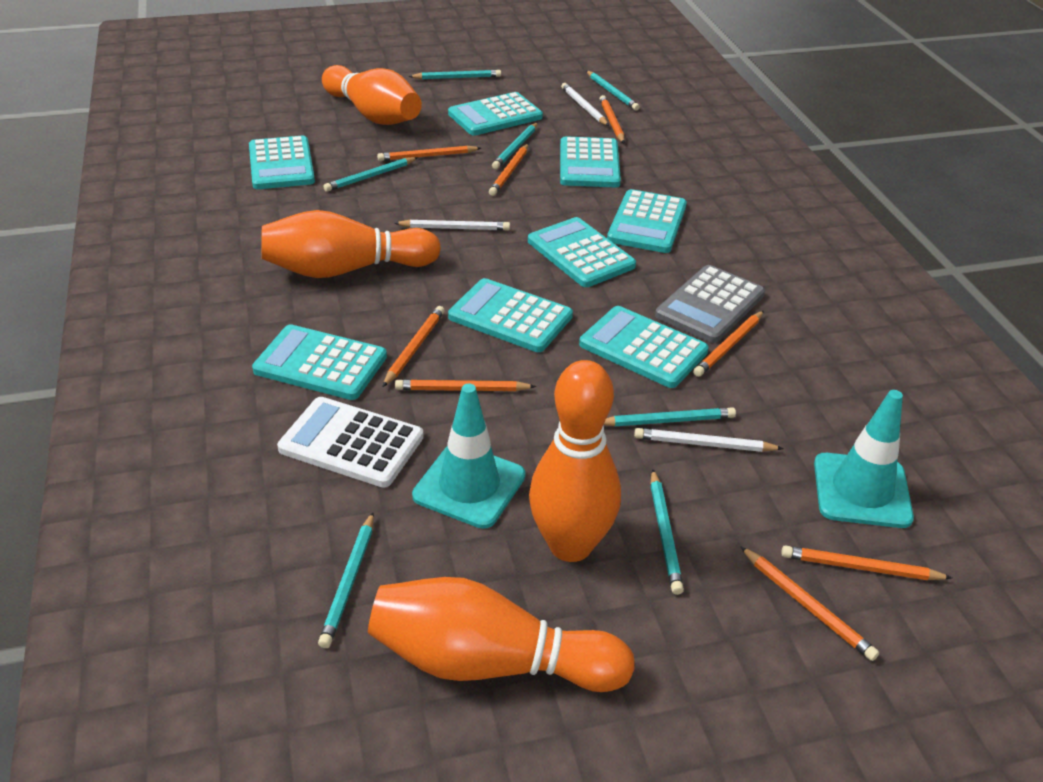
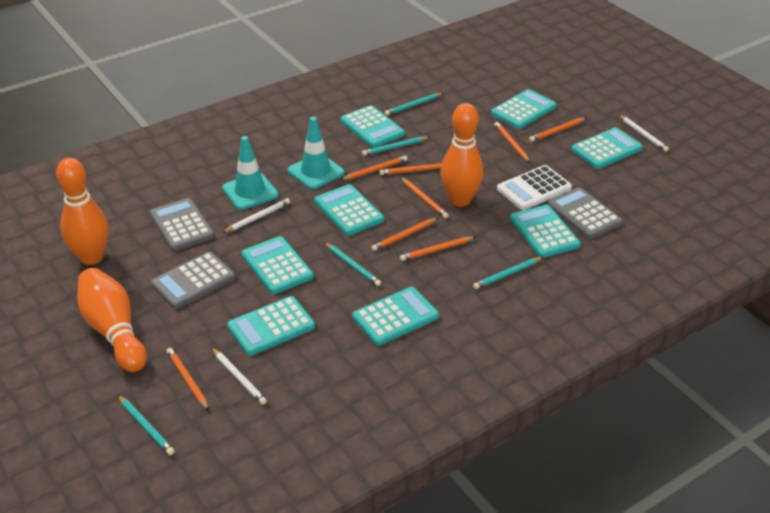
grey calculator: [655,265,765,343] = 1 -> [150,198,214,251] [151,252,235,309] [547,187,623,239] = 3
orange bowling pin: [262,210,441,278] [322,65,422,125] [368,577,635,692] [529,360,621,562] = 4 -> [56,158,109,265] [77,268,147,372] [440,103,484,207] = 3
turquoise pencil: [318,512,374,648] [323,157,418,192] [409,70,501,79] [492,122,538,169] [586,71,640,111] [603,407,736,426] [650,469,684,595] = 7 -> [118,395,174,455] [324,242,381,286] [362,136,429,156] [385,93,443,116] [473,257,543,289] = 5

